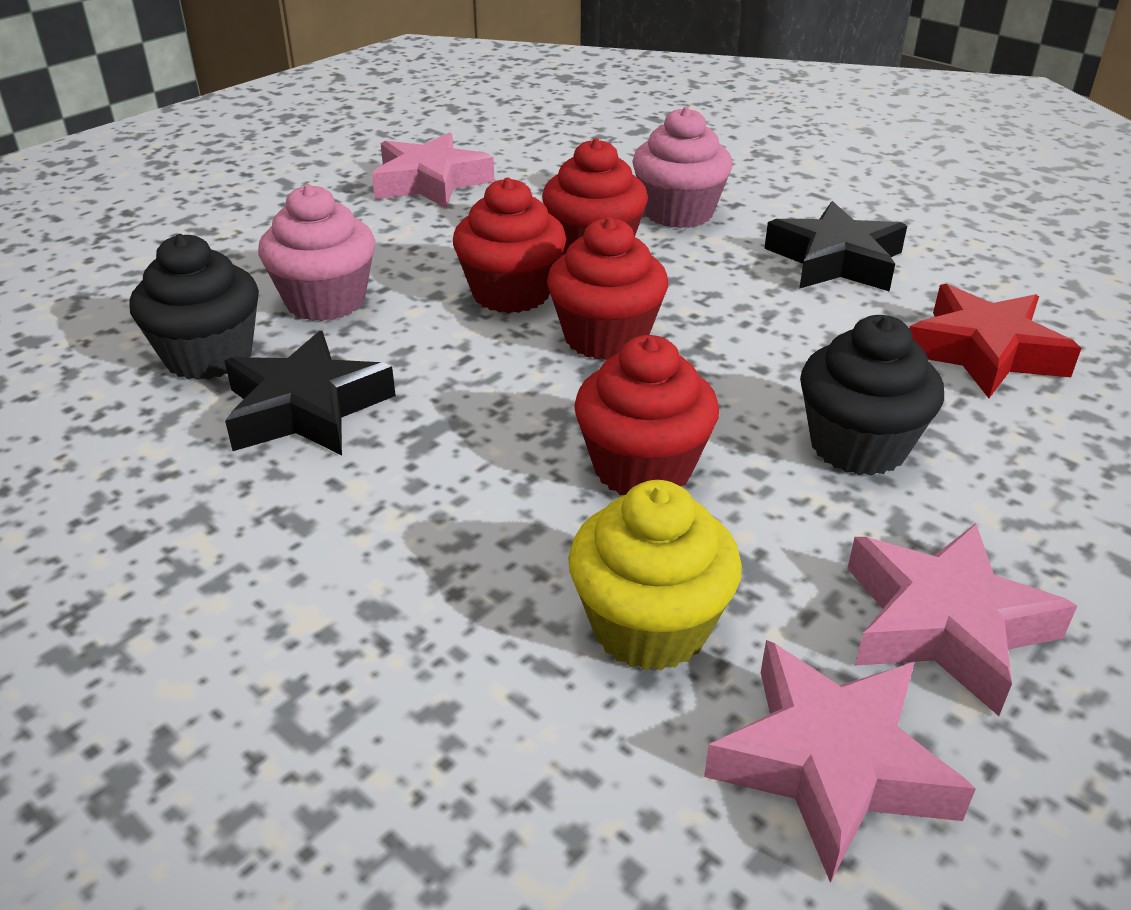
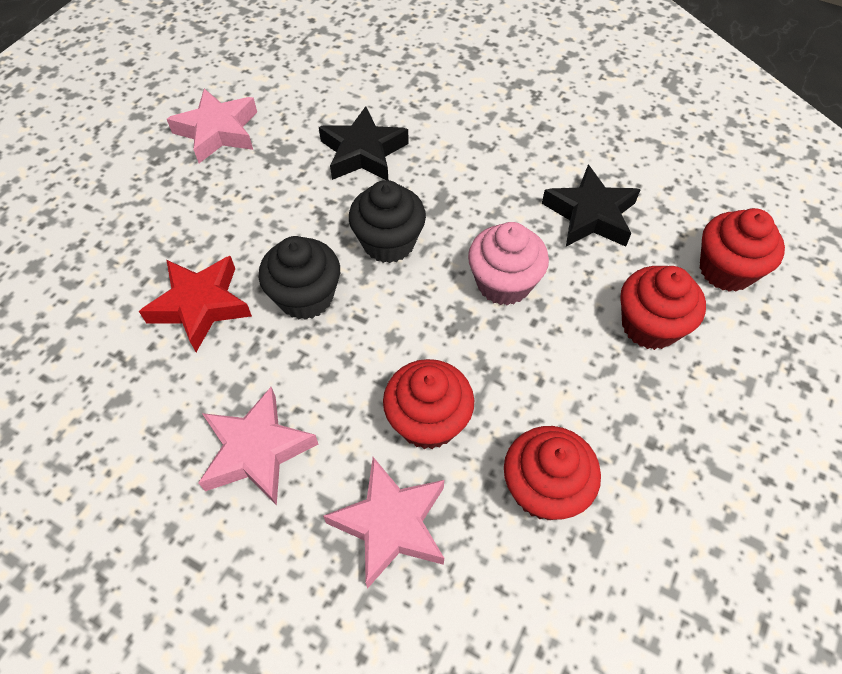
pink cupcake: [258,184,375,321] [632,107,732,228] = 2 -> [468,222,549,305] = 1
yellow cupcake: [568,480,742,670] = 1 -> none = 0

